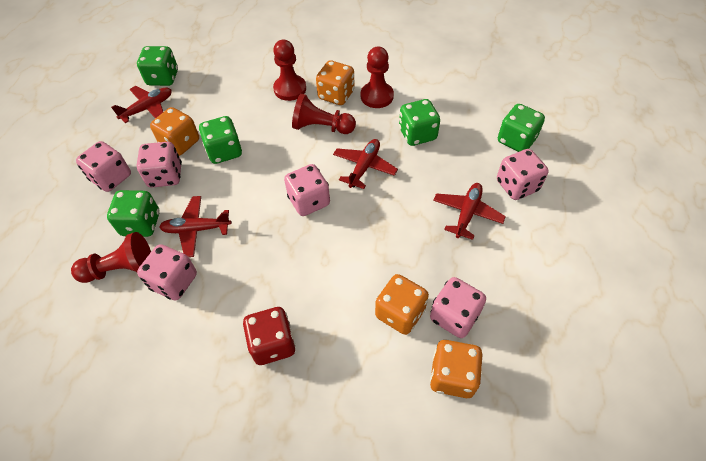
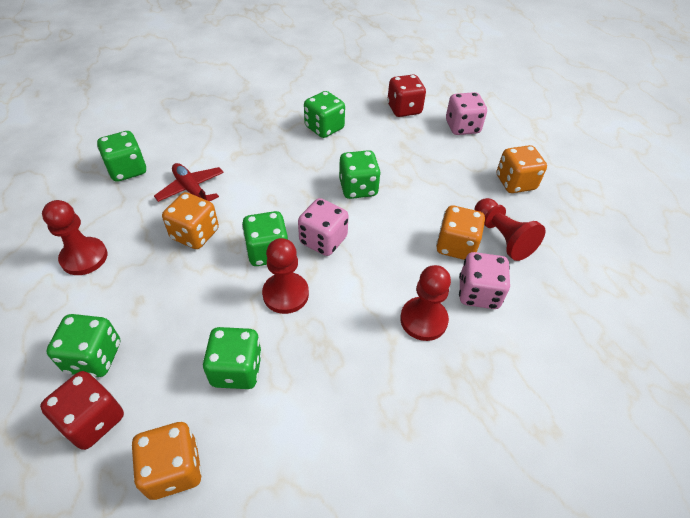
green dice: [107,190,160,237] [137,46,178,86] [199,116,242,164] [399,99,440,146] [498,104,545,152] = 5 -> [46,314,120,377] [97,131,146,182] [202,327,262,389] [242,211,288,266] [304,91,345,138] [339,150,381,199] = 6
pink dice: [76,141,131,192] [136,142,182,187] [137,244,197,300] [284,164,330,216] [430,277,486,338] [497,149,549,200] = 6 -> [298,198,349,256] [446,92,487,135] [459,252,510,309] = 3
red dice: [243,307,296,365] = 1 -> [40,371,124,450] [387,75,426,117] = 2
red plane: [111,86,171,123] [159,196,231,257] [333,139,398,189] [433,183,506,240] = 4 -> [154,163,224,202] = 1

